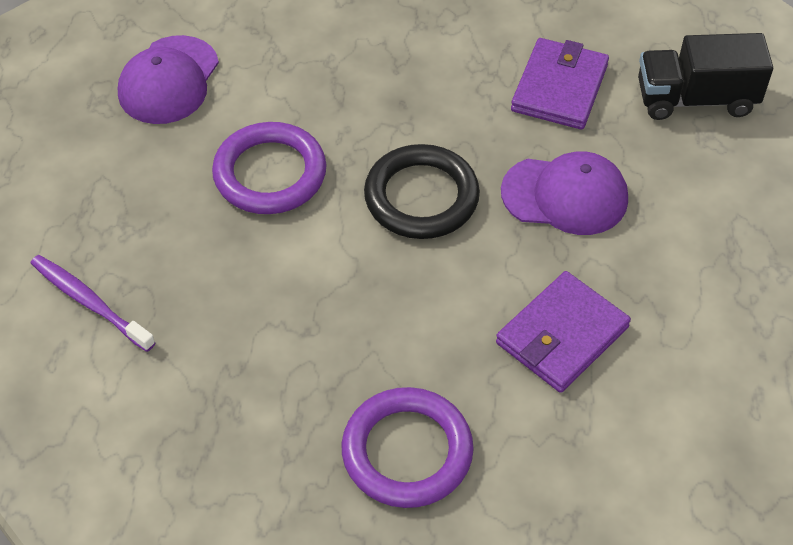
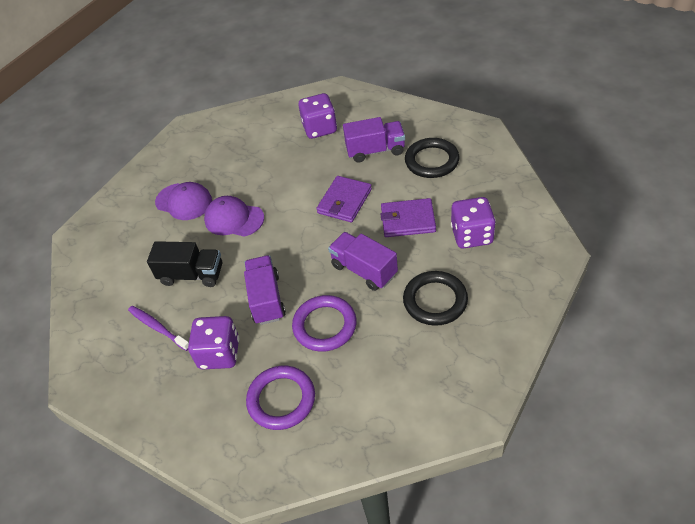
black ring: [364,144,480,239] = 1 -> [403,271,468,326] [405,138,460,178] = 2
purple dice: none = 0 -> [188,316,239,369] [298,93,337,139] [451,197,496,249] = 3
purple truck: none = 0 -> [244,255,286,325] [328,232,398,291] [343,117,405,163] = 3

